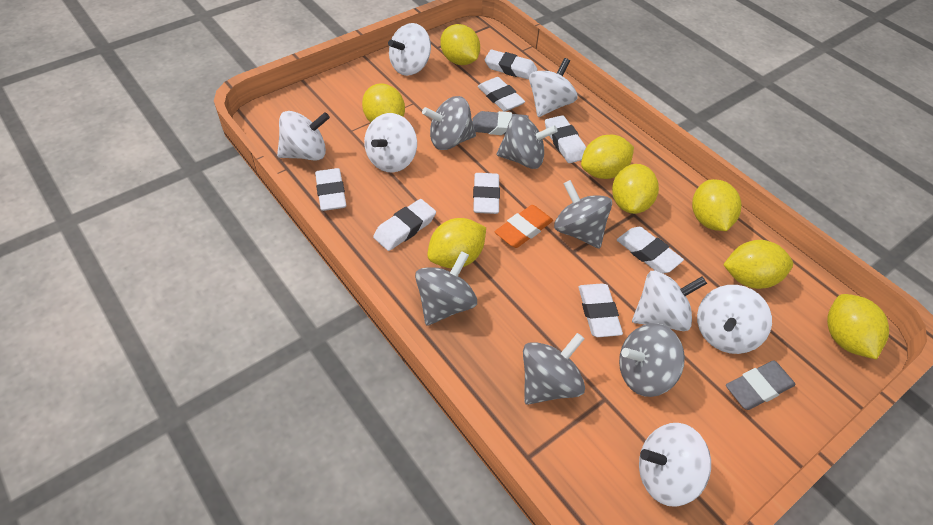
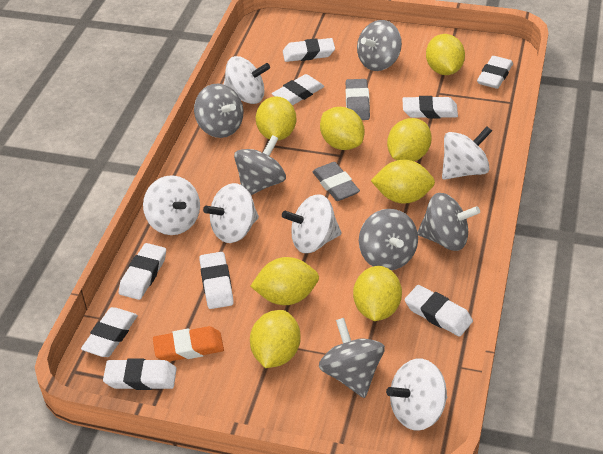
white eraser: [315,168,346,211] [373,199,436,251] [473,173,500,214] [478,77,525,112] [484,50,537,80] [545,115,586,163] [578,283,623,337] [617,227,684,273] = 8 -> [81,307,138,357] [103,358,177,390] [119,243,166,300] [199,252,234,309] [272,74,324,106] [283,38,335,62] [402,96,458,118] [405,285,473,337] [477,56,513,89] = 9
white spinning top: [277,111,330,161] [364,113,417,172] [388,23,431,76] [529,58,577,117] [632,271,707,331] [639,423,711,507] [697,285,772,354] = 7 -> [143,175,200,235] [203,183,259,243] [224,56,270,104] [282,194,342,253] [386,359,447,431] [442,126,492,180] = 6

